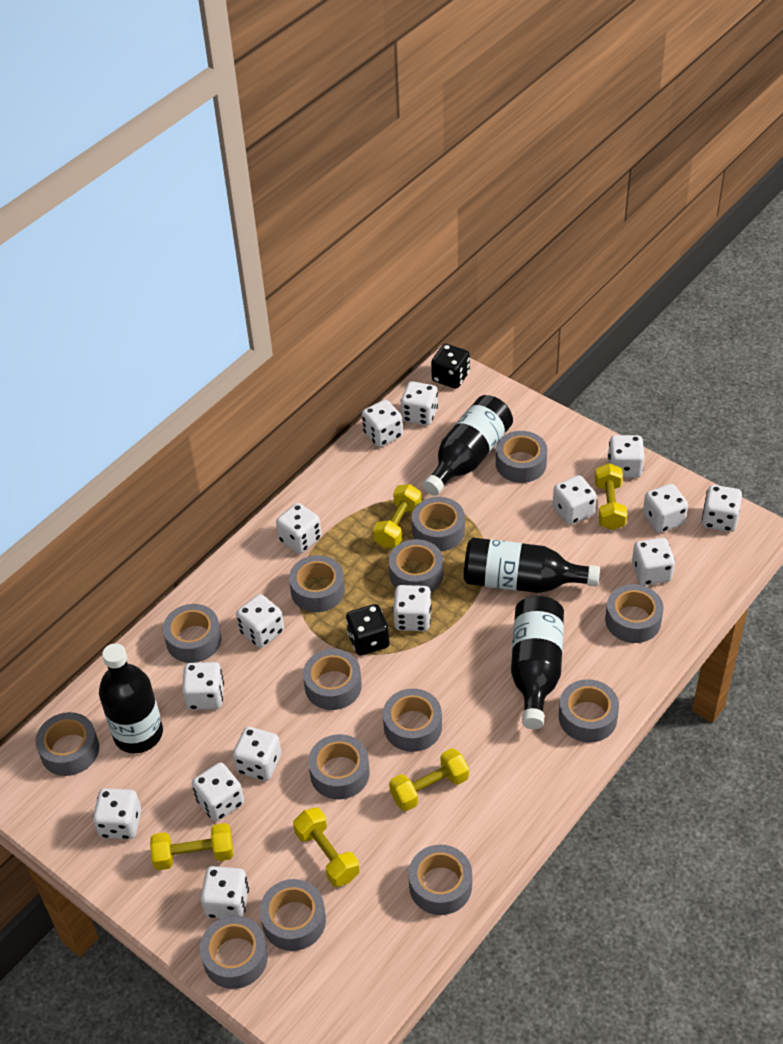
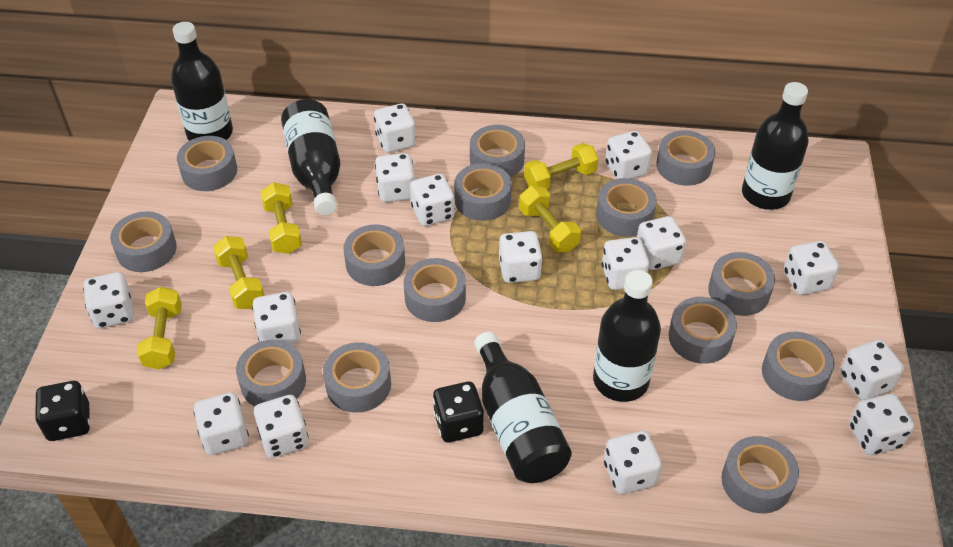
black bottle: [99,643,163,753] [423,395,513,496] [464,538,600,593] [511,595,564,729] = 4 -> [171,22,233,141] [281,99,341,215] [474,332,572,483] [593,270,661,402] [742,82,809,210] = 5

